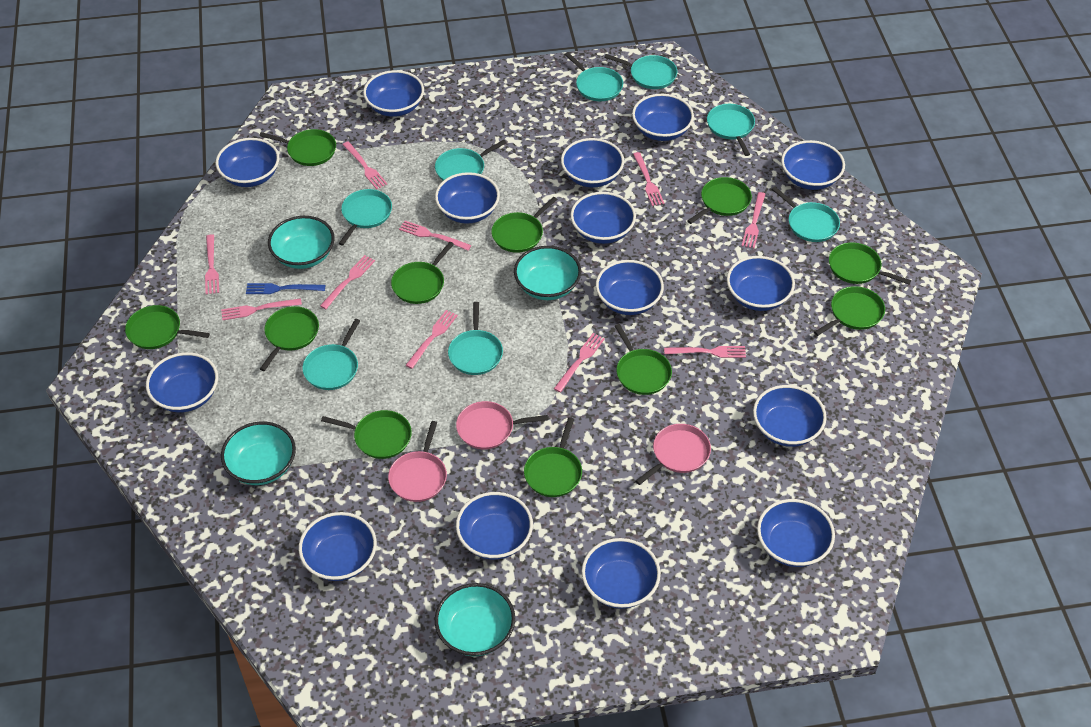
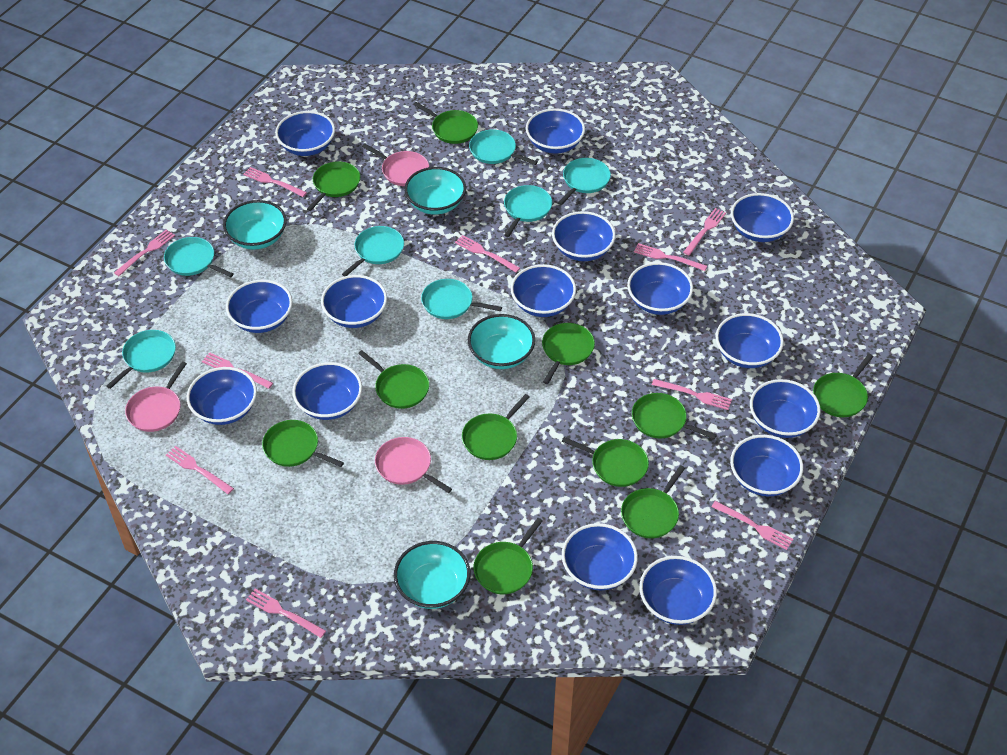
blue fork: [246,283,325,294] = 1 -> none = 0
turquoise pan: [302,319,360,390] [338,189,392,246] [435,140,506,181] [448,302,503,375] [565,52,623,101] [604,54,678,89] [707,104,755,156] [772,186,840,242] = 8 -> [106,330,176,389] [164,237,234,278] [342,226,404,276] [421,279,502,319] [469,130,538,165] [504,185,552,237] [558,158,611,205] = 7

